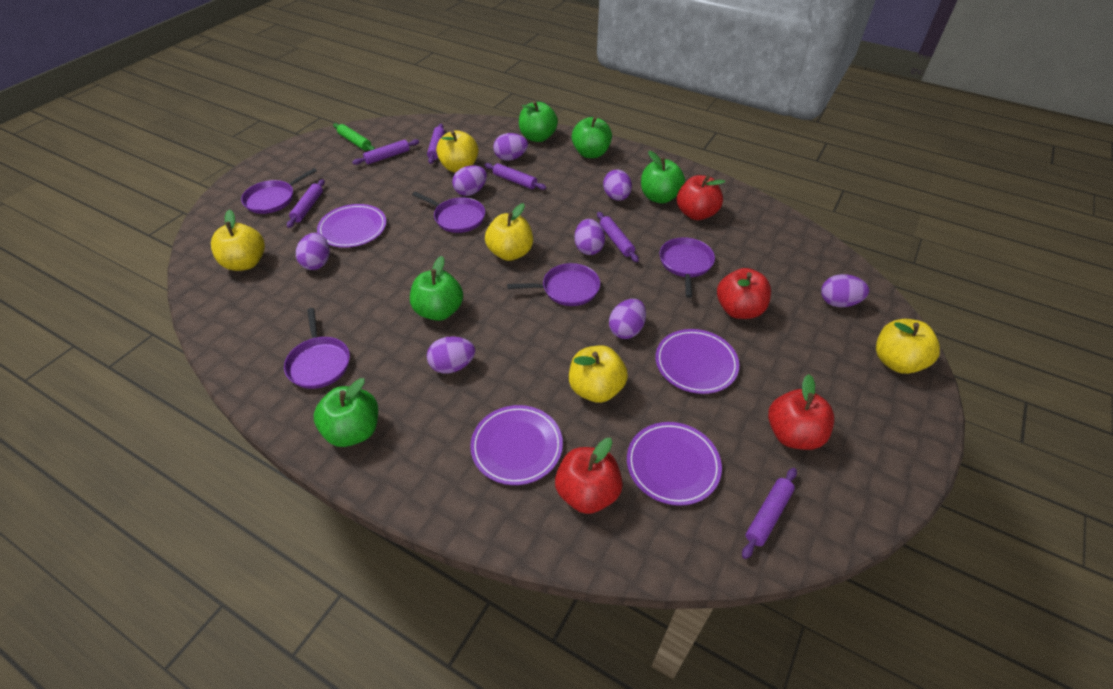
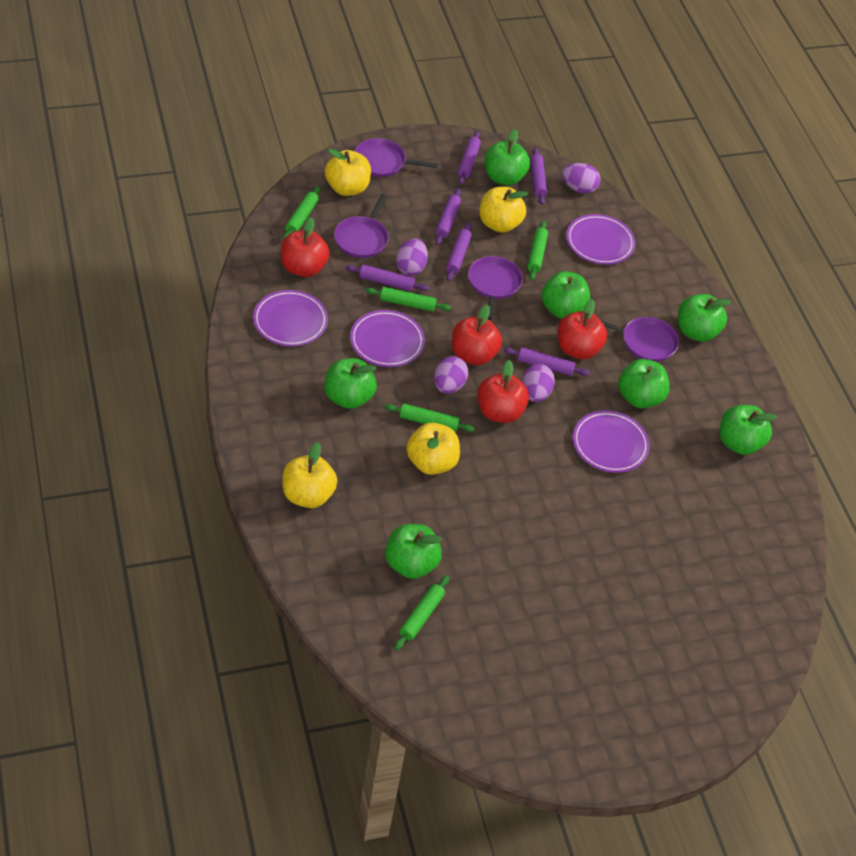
green apple: [314,378,378,447] [410,256,463,321] [519,101,558,142] [572,117,612,158] [641,151,685,203] = 5 -> [324,358,377,409] [385,524,442,579] [485,129,530,186] [541,271,590,319] [618,359,670,408] [678,294,732,342] [720,405,777,455] = 7
green rolling pin: [333,123,375,151] = 1 -> [283,186,321,240] [366,287,451,312] [385,403,475,432] [395,575,449,650] [527,221,548,280] = 5
purple egg: [296,233,330,270] [427,336,475,374] [452,165,487,196] [493,133,528,161] [574,219,605,255] [603,170,632,201] [609,299,646,339] [821,274,869,307] = 8 -> [396,238,428,276] [434,356,469,394] [522,364,555,402] [562,163,600,194] = 4
purple pan: [241,168,317,214] [284,308,350,389] [412,192,485,233] [507,263,600,306] [660,237,715,298] = 5 -> [334,194,389,258] [355,138,438,177] [468,256,523,320] [602,317,679,362] = 4
yellow apple: [211,210,265,271] [436,130,478,173] [485,203,533,261] [569,346,628,403] [876,319,940,374] = 5 -> [282,442,337,508] [325,149,371,196] [406,423,460,475] [479,187,528,233] = 4

